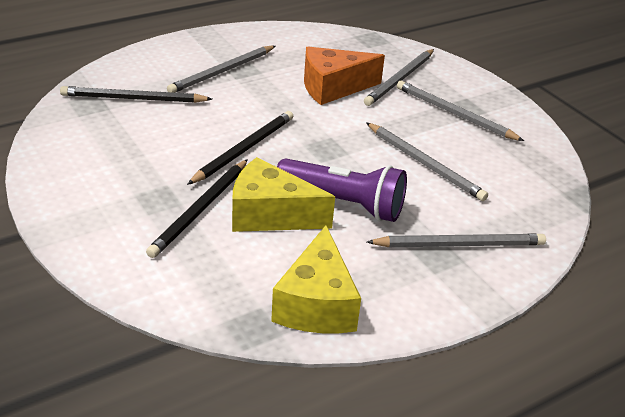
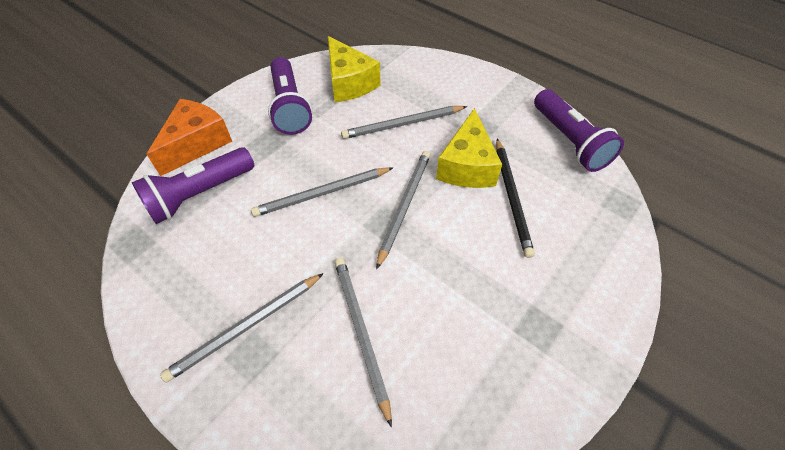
black pencil: [60,86,212,103] [146,159,248,258] [187,111,293,185] = 3 -> [496,139,535,258] = 1
purple flashlight: [277,158,407,222] = 1 -> [132,147,254,224] [268,57,312,135] [534,89,624,172] = 3

